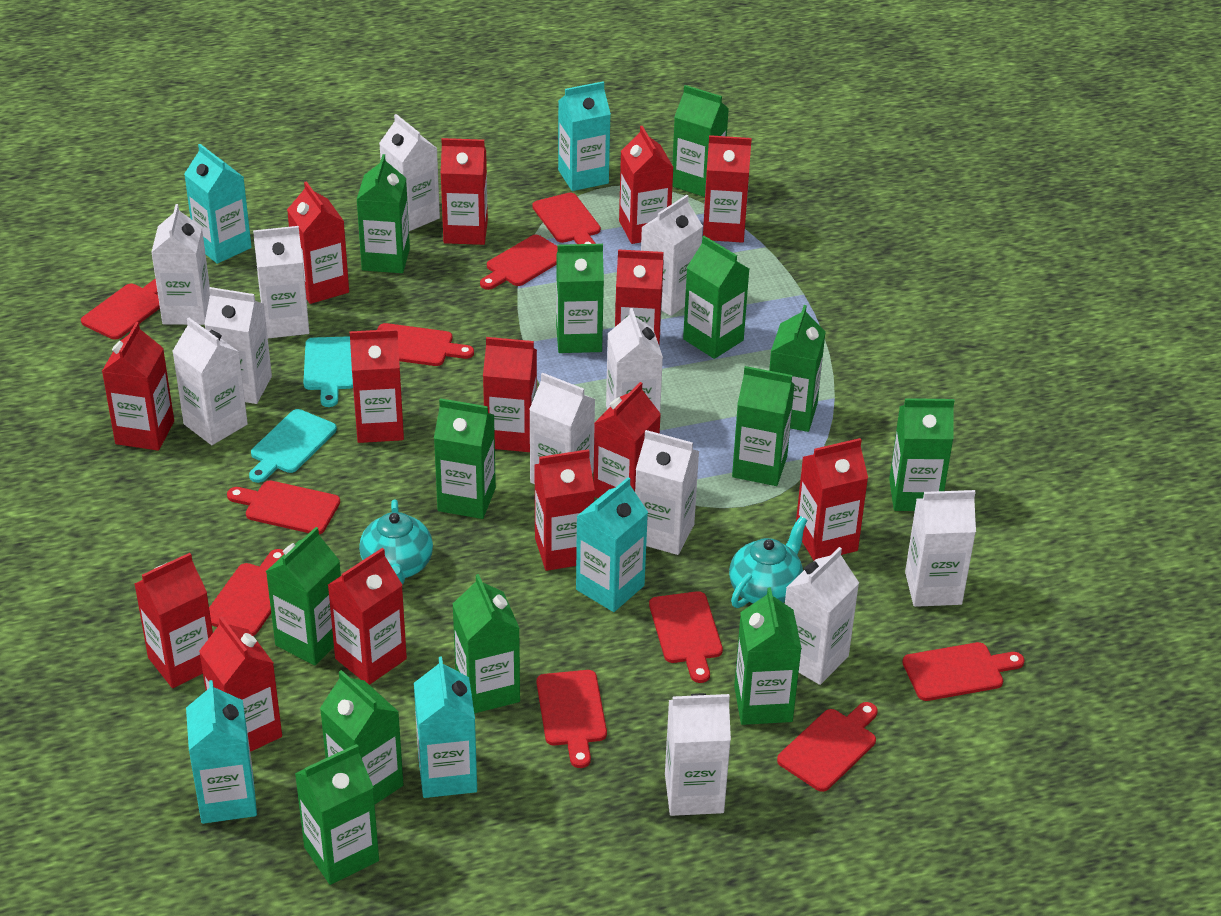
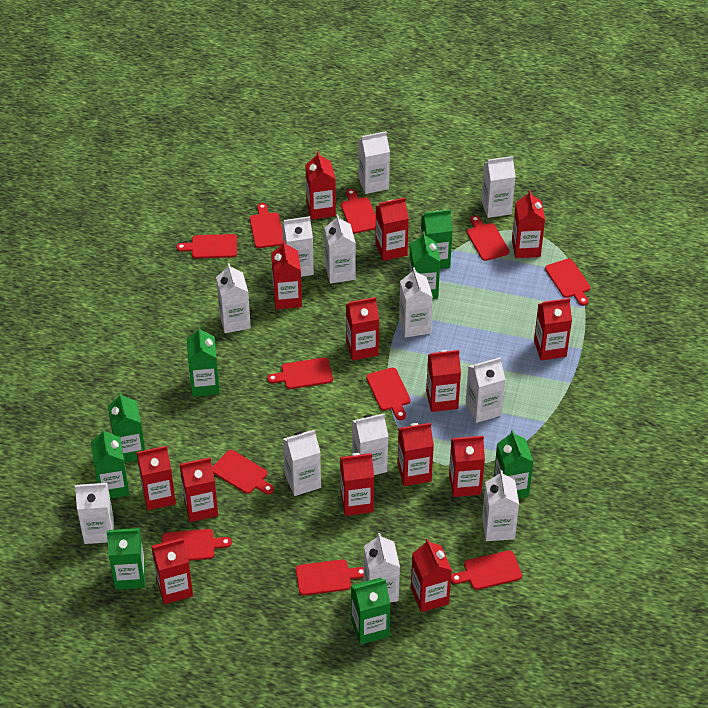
green carton: [266,527,341,666] [295,744,379,885] [320,670,403,804] [356,154,410,273] [434,398,496,519] [453,574,520,713] [556,244,604,353] [672,85,729,197] [683,236,749,359] [732,366,795,486] [734,588,802,725] [769,305,826,432] [889,398,954,511] = 13 -> [91,428,130,499] [107,528,145,590] [108,392,145,463] [186,326,220,397] [351,578,390,645] [409,232,440,299] [421,209,453,269] [494,430,534,499] = 8
red cutting board: [81,279,160,340] [209,549,284,636] [227,480,340,534] [377,323,474,366] [480,235,558,290] [532,193,601,244] [537,670,607,768] [649,591,723,683] [777,702,878,792] [902,642,1025,701] = 10 -> [162,529,232,561] [176,234,237,259] [212,450,274,495] [250,203,283,248] [267,357,333,389] [296,559,364,596] [341,189,376,234] [366,367,411,420] [451,550,522,590] [467,215,509,261] [545,259,590,306] = 11
turquoise carton: [184,144,251,264] [186,680,257,824] [414,656,477,798] [558,82,611,191] [576,477,648,612] = 5 -> none = 0
turquoise cutting board: [249,409,337,483] [303,336,353,407] = 2 -> none = 0
turquoise teapot: [359,499,433,584] [729,516,807,608] = 2 -> none = 0

